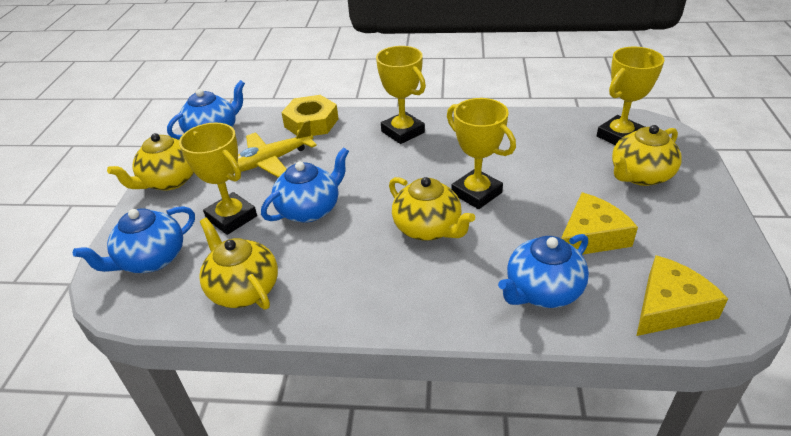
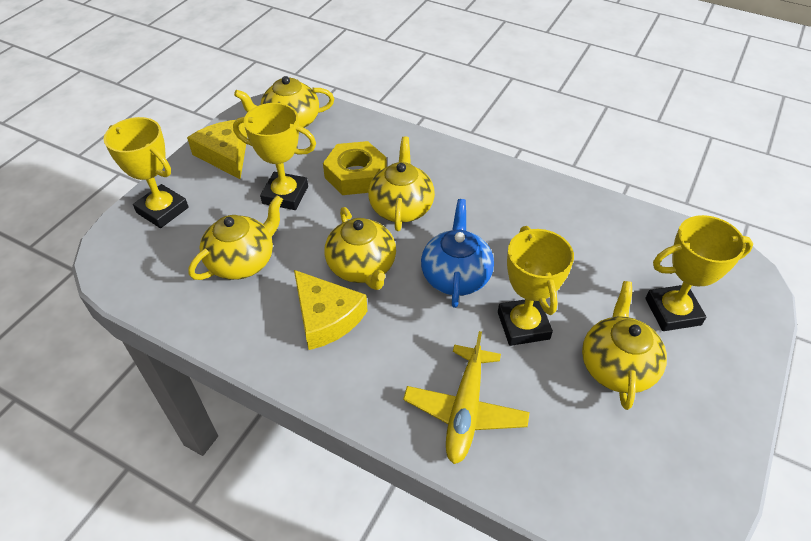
blue teapot: [73,206,195,273] [167,80,245,140] [261,147,349,223] [498,234,589,308] = 4 -> [421,199,494,308] = 1
yellow teapot: [107,133,194,191] [199,218,278,310] [389,177,475,241] [612,125,682,186] = 4 -> [189,195,283,280] [234,76,334,128] [324,207,396,290] [368,136,435,231] [582,281,667,410] = 5

